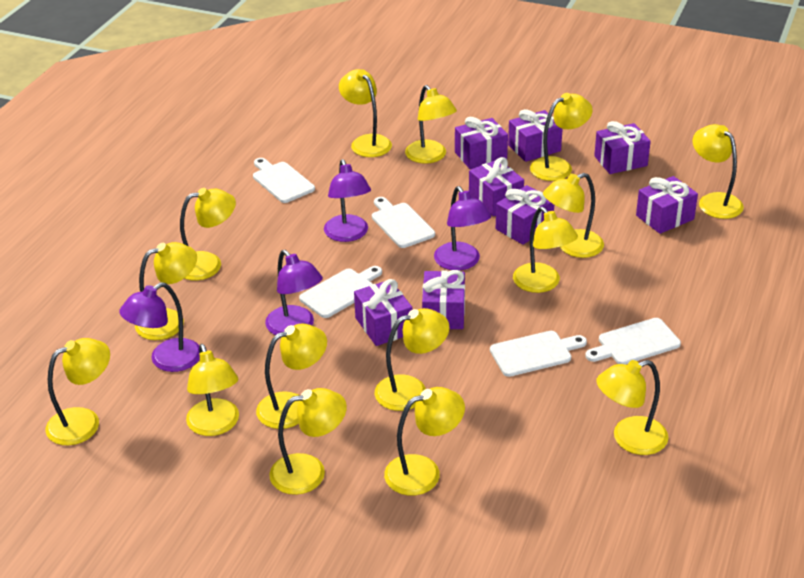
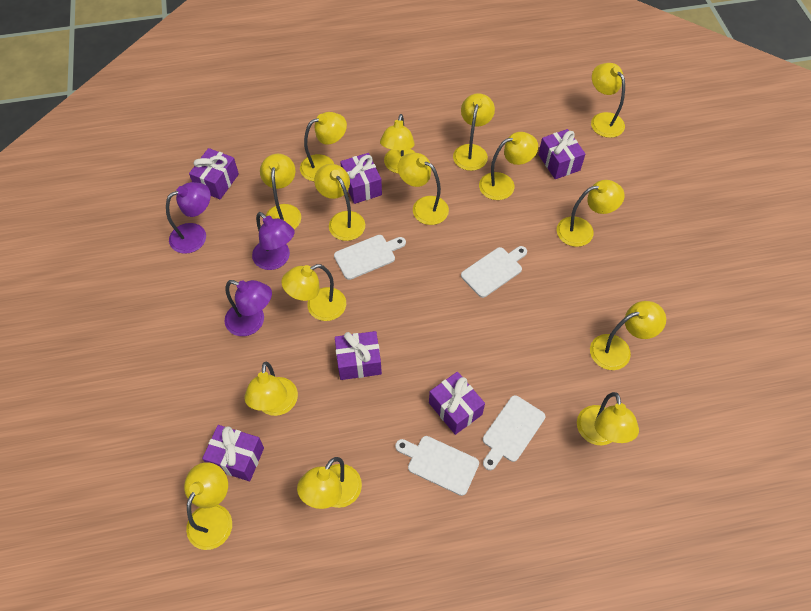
purple gift: [354,279,413,346] [422,270,465,329] [455,117,508,169] [469,157,524,217] [496,185,554,245] [508,109,563,162] [594,121,651,174] [636,176,698,234] = 8 -> [189,148,239,199] [202,425,264,481] [335,331,382,380] [340,153,382,204] [429,372,485,435] [538,129,585,179] = 6
purple lamp: [119,282,200,372] [265,250,323,335] [324,159,371,242] [434,186,491,271] = 4 -> [166,182,211,254] [225,280,272,336] [252,212,295,270] = 3
white cutting board: [253,158,315,203] [299,266,382,318] [372,197,435,248] [490,331,587,377] [585,318,681,365] = 5 -> [334,235,406,280] [395,436,479,496] [461,246,527,298] [483,395,545,470] = 4

